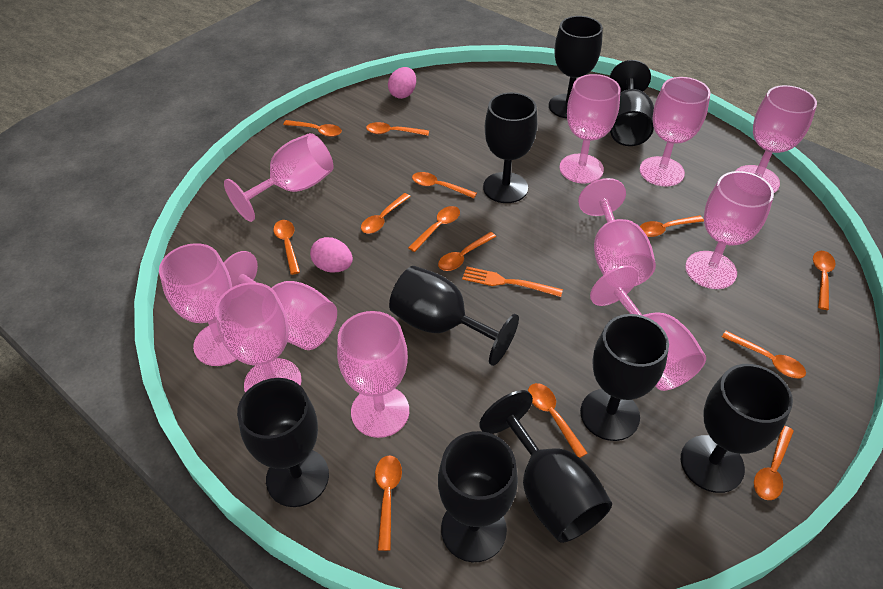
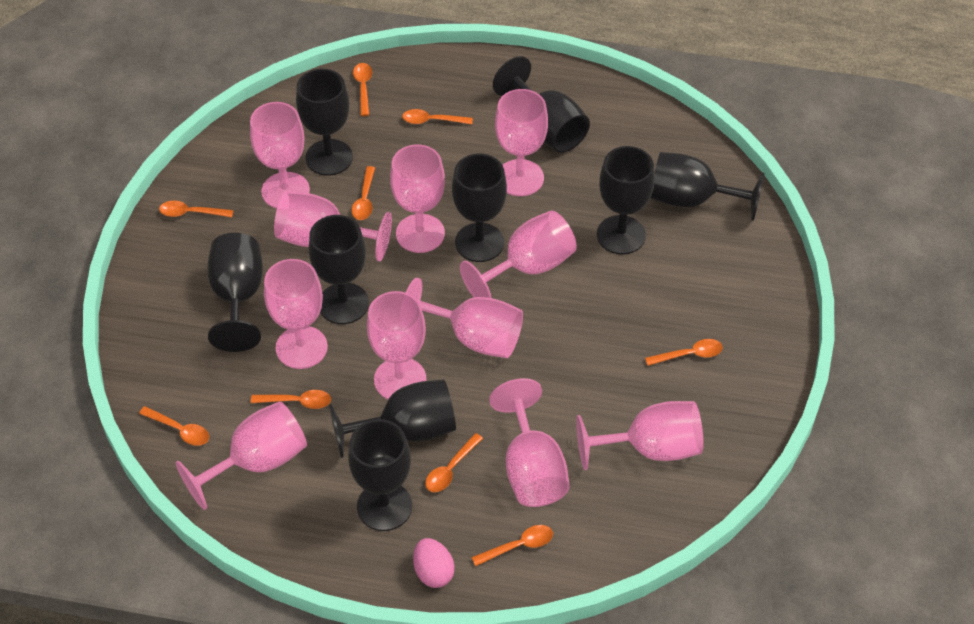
orange fork: [462,267,563,297] = 1 -> none = 0
orange spoon: [274,220,300,275] [283,120,342,137] [361,193,411,234] [366,122,429,136] [375,455,402,551] [408,206,460,252] [412,172,477,198] [438,232,496,271] [528,383,588,458] [640,215,704,237] [722,331,806,378] [754,426,794,500] [813,251,836,310] = 13 -> [139,406,209,446] [159,201,234,217] [251,390,331,409] [351,166,375,220] [353,63,372,116] [402,109,473,124] [425,433,483,492] [471,525,553,566] [645,339,723,366] = 9
pink egg: [310,237,353,272] [388,67,416,99] = 2 -> [413,538,455,588] = 1

